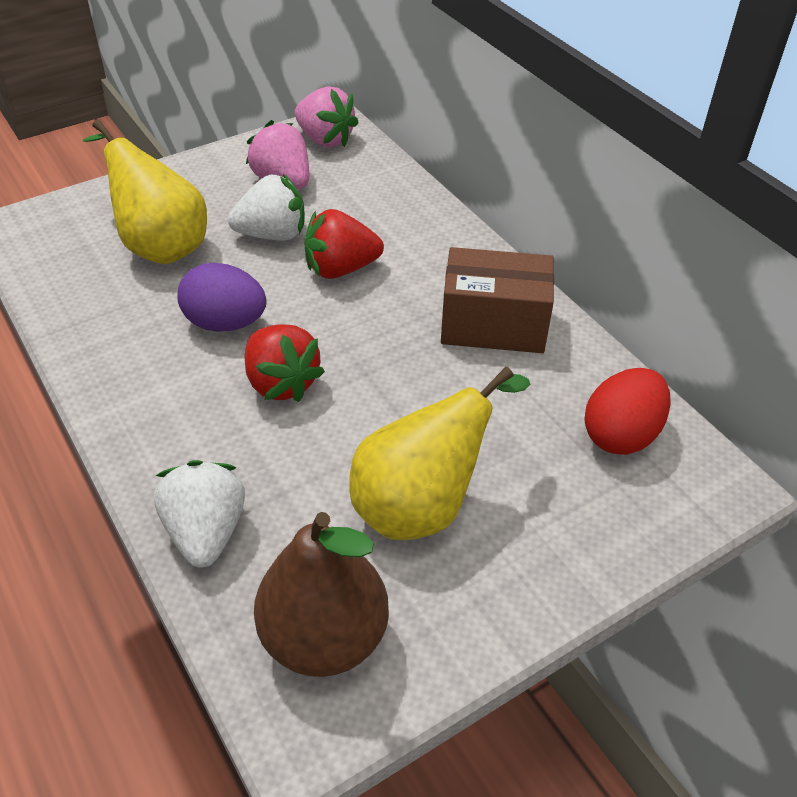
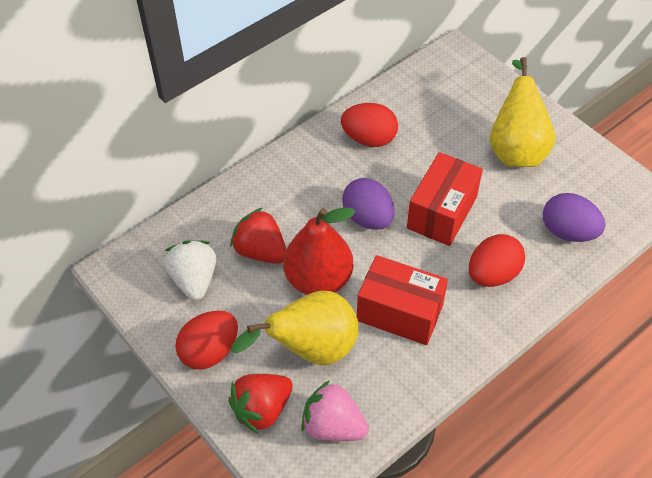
brown box: [441,247,554,353] = 1 -> none = 0
brown pear: [254,512,389,677] = 1 -> none = 0
pink strawberry: [246,120,309,189] [295,86,359,147] = 2 -> [301,380,369,441] = 1
purple egg: [177,263,267,331] = 1 -> [342,178,395,230] [543,193,606,242] = 2
red box: none = 0 -> [357,255,448,345] [407,152,483,246] = 2
red egg: [584,368,671,455] = 1 -> [175,311,238,370] [341,103,398,147] [469,234,525,287] = 3
red pear: none = 0 -> [283,208,355,295] = 1
white strawberry: [154,460,245,568] [228,174,305,241] = 2 -> [164,240,216,301] = 1

